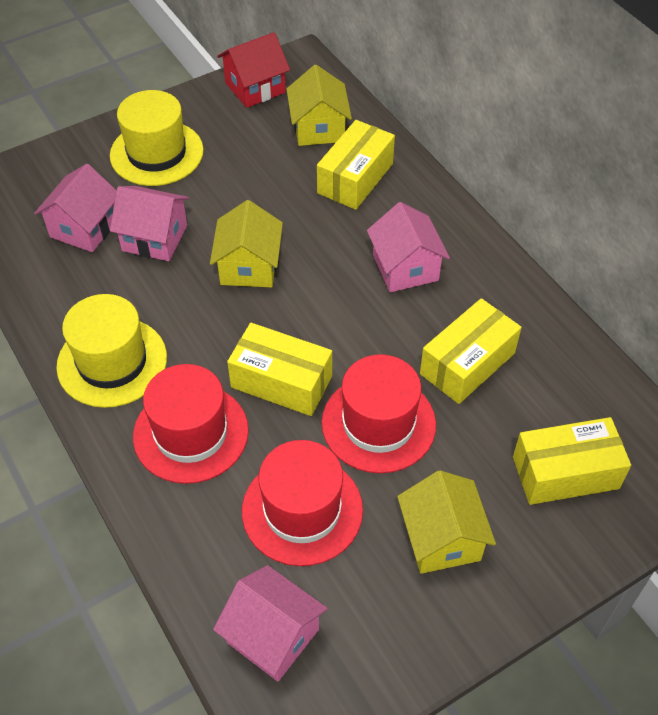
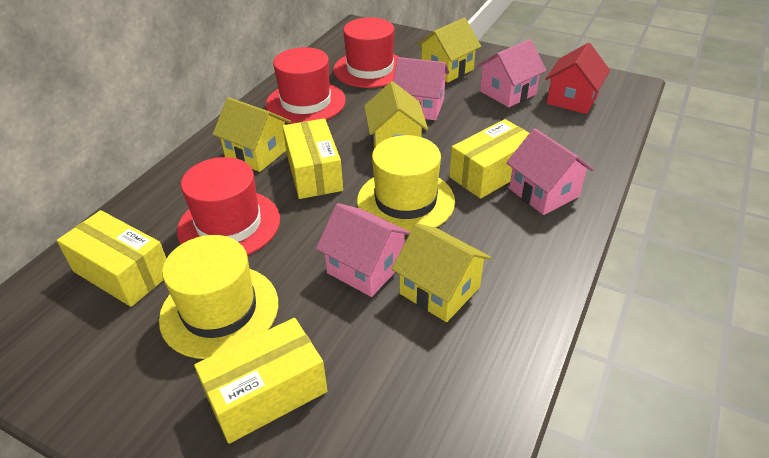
yellow house: [210,200,283,287] [286,65,352,146] [397,470,496,574] = 3 -> [213,97,291,172] [364,81,428,149] [392,223,491,322] [416,18,481,82] = 4

